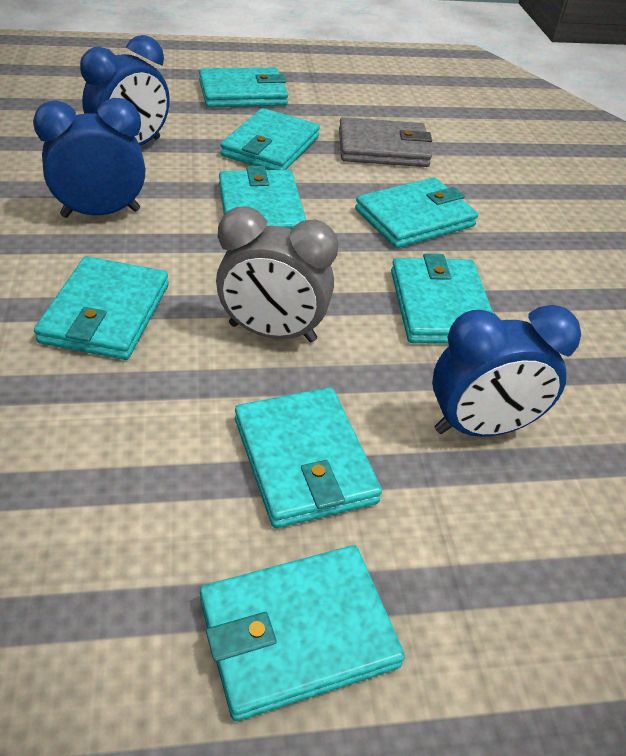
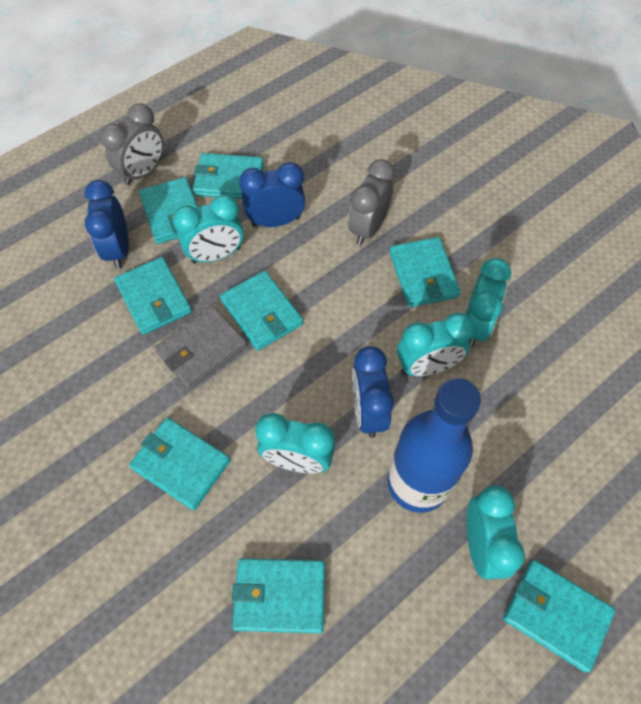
blue bottle: none = 0 -> [388,378,481,513] = 1
grey clock: [216,207,338,342] = 1 -> [100,103,163,185] [348,159,395,245] = 2
turquoise clock: none = 0 -> [173,194,244,264] [255,413,335,473] [397,313,475,376] [466,258,511,347] [467,485,525,580] = 5

